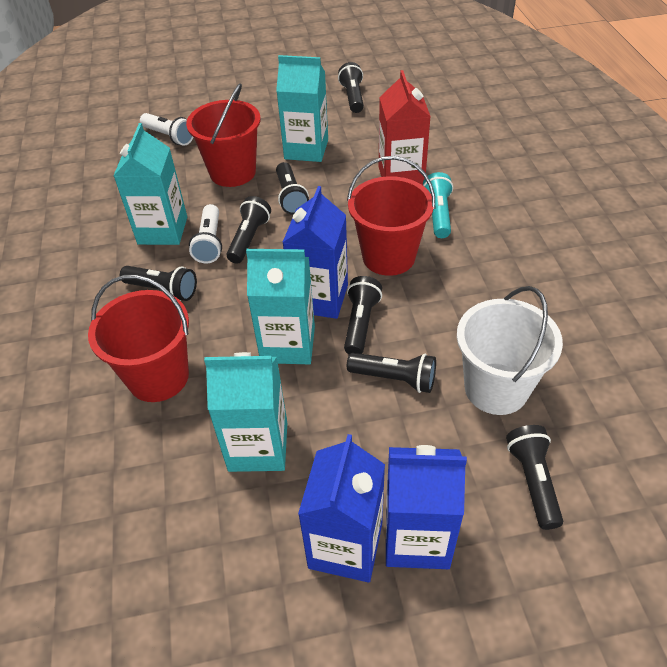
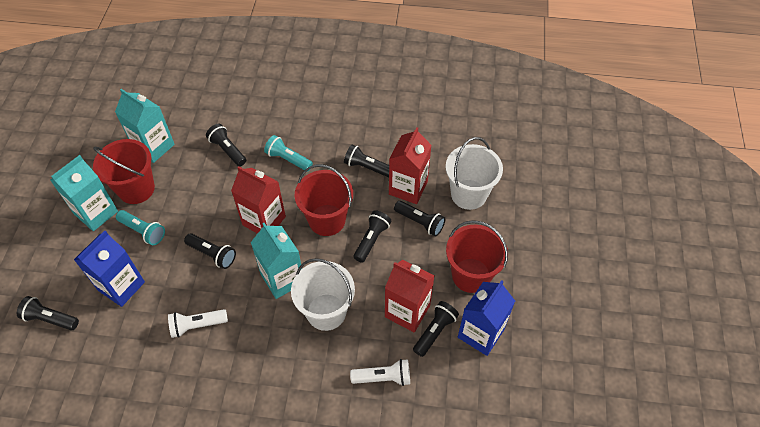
blue carton: [282,186,348,319] [298,434,385,583] [386,445,467,569] = 3 -> [74,230,145,307] [458,280,515,356] = 2
red carton: [379,70,431,185] = 1 -> [231,166,286,234] [385,260,435,332] [389,127,432,204] = 3
turquoise carton: [113,123,187,245] [204,352,287,472] [246,249,315,364] [276,55,328,162] = 4 -> [50,155,118,231] [115,89,175,163] [250,223,302,299] = 3
turquoise flashlight: [423,172,453,238] = 1 -> [116,210,165,245] [264,135,313,171] = 2
white bucket: [457,286,563,415] = 1 -> [291,258,355,331] [445,137,503,210] = 2

